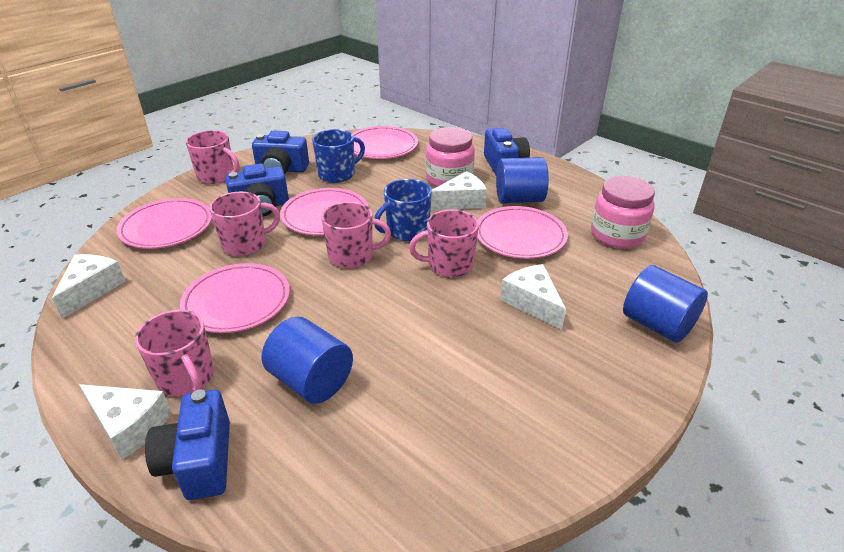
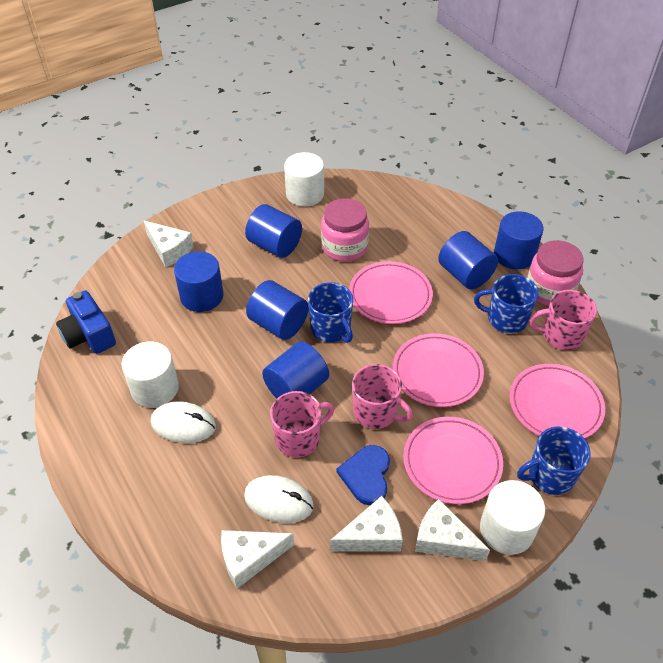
blue camera: [145,389,230,500] [226,164,289,217] [252,130,309,174] [484,128,530,175] = 4 -> [56,291,116,354] = 1
blue cylinder: [262,317,353,404] [496,157,549,203] [623,265,708,343] = 3 -> [174,251,224,312] [245,204,302,258] [246,280,309,340] [262,342,329,399] [438,231,498,289] [494,211,544,270] = 6
blue heart: none = 0 -> [337,445,390,505] = 1
blue mug: [312,129,365,183] [374,179,432,241] = 2 -> [308,282,353,343] [474,274,539,333] [517,427,591,495] = 3
pink mug: [135,310,214,396] [186,130,239,184] [209,191,280,256] [321,202,391,268] [409,210,479,277] = 5 -> [270,391,334,457] [352,364,413,429] [530,290,597,350] = 3
pink plate: [117,198,212,249] [180,263,290,333] [280,188,368,236] [352,126,418,159] [477,206,568,259] = 5 -> [349,261,433,324] [393,333,484,407] [403,417,503,504] [510,364,605,439] = 4
white cylinder: none = 0 -> [122,342,179,408] [284,152,324,207] [480,480,545,555] = 3
white mouse: none = 0 -> [151,401,216,443] [244,475,314,523] = 2

